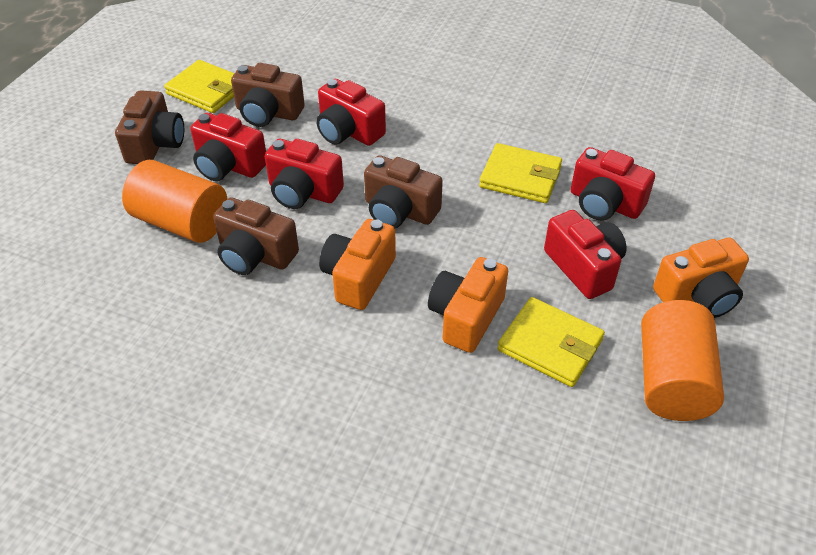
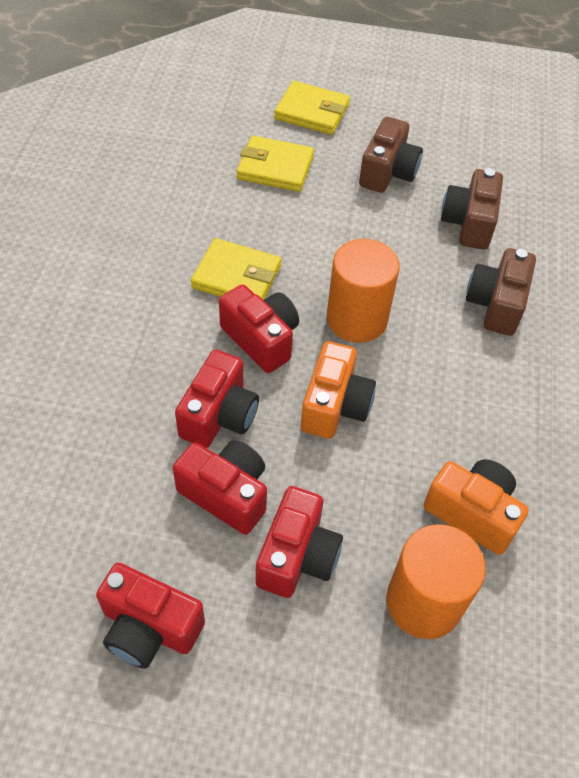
brown camera: [115,90,184,164] [213,197,299,275] [231,63,305,127] [364,155,443,228] = 4 -> [359,117,423,193] [441,168,503,250] [466,248,536,336] = 3
orange camera: [319,219,396,310] [428,257,508,353] [653,238,749,318] = 3 -> [301,341,376,439] [424,459,529,555] = 2

